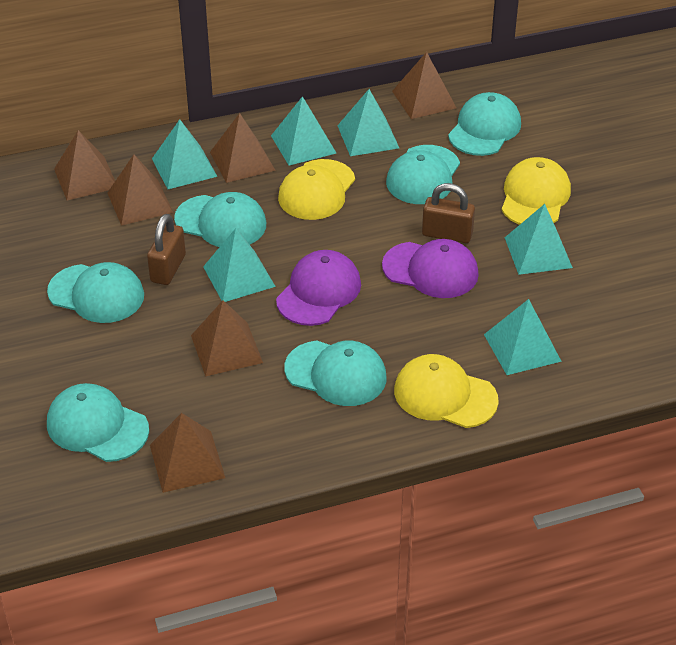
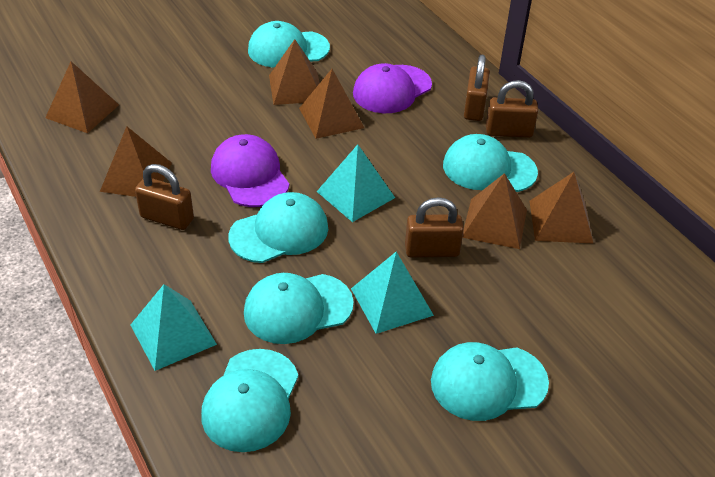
brown padlock: [147,214,186,285] [422,183,475,243] = 2 -> [135,164,194,230] [405,197,464,258] [464,54,490,121] [486,80,538,138] = 4
turquoise pyramid: [152,119,218,189] [203,228,276,302] [271,96,336,165] [337,89,399,156] [484,299,562,375] [505,204,573,275] = 6 -> [131,284,217,371] [317,144,395,222] [351,252,434,334] = 3
yellow cap: [278,159,355,220] [394,354,499,428] [502,157,571,225] = 3 -> none = 0

